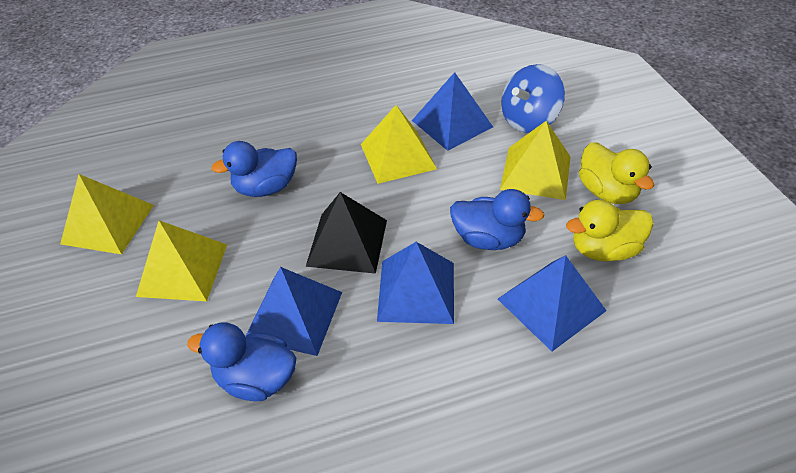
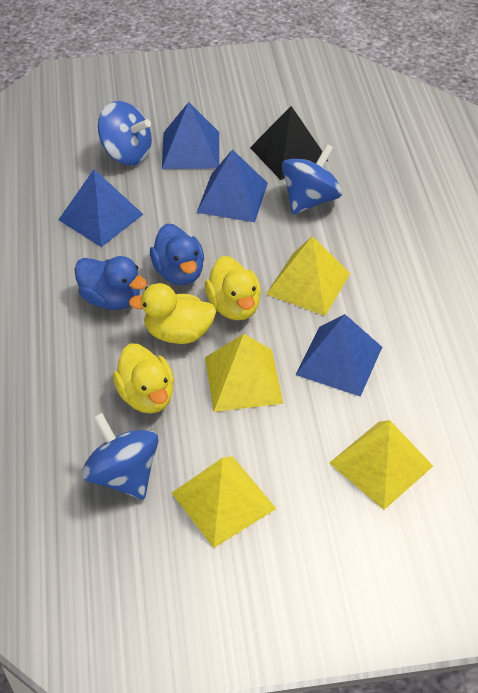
blue duck: [187,322,296,401] [211,141,297,197] [450,189,544,250] = 3 -> [74,256,147,310] [150,223,204,285] = 2
blue spinning top: [501,64,565,133] = 1 -> [81,413,158,500] [98,101,152,165] [282,144,342,214] = 3
yellow duck: [566,200,653,261] [579,142,654,204] = 2 -> [113,343,174,414] [129,283,216,344] [205,256,261,320] = 3

